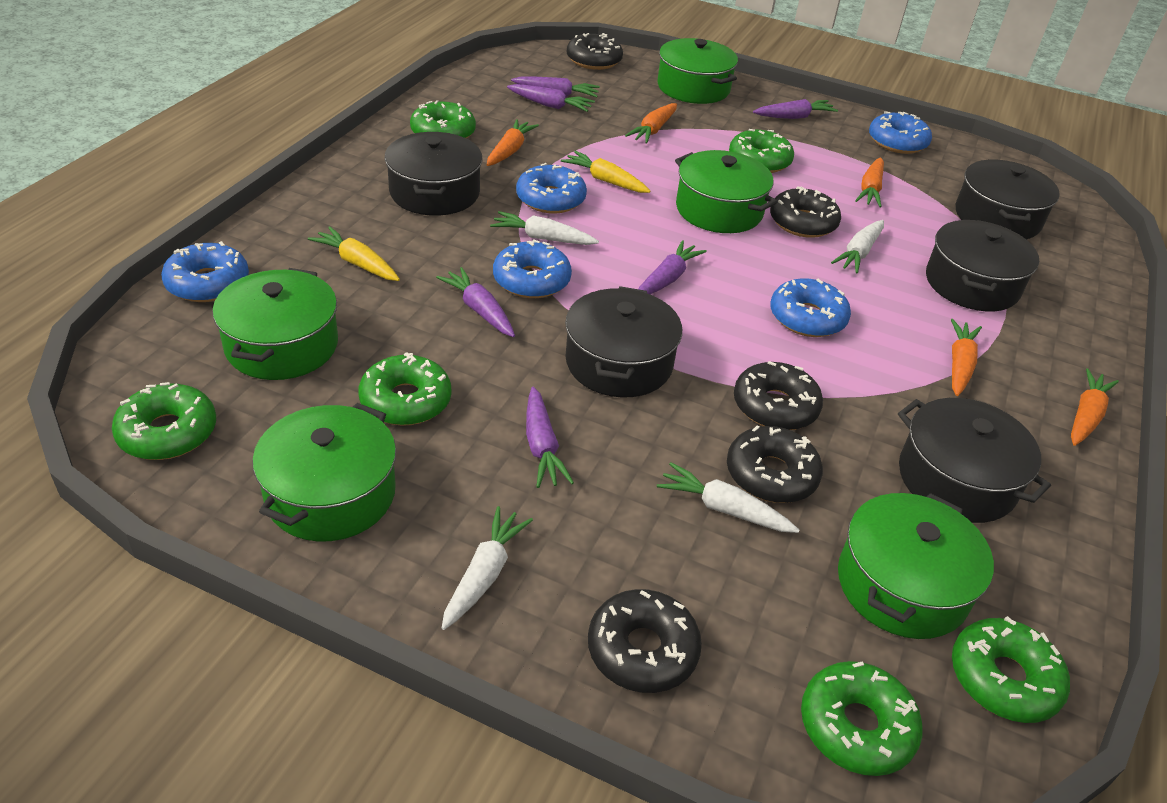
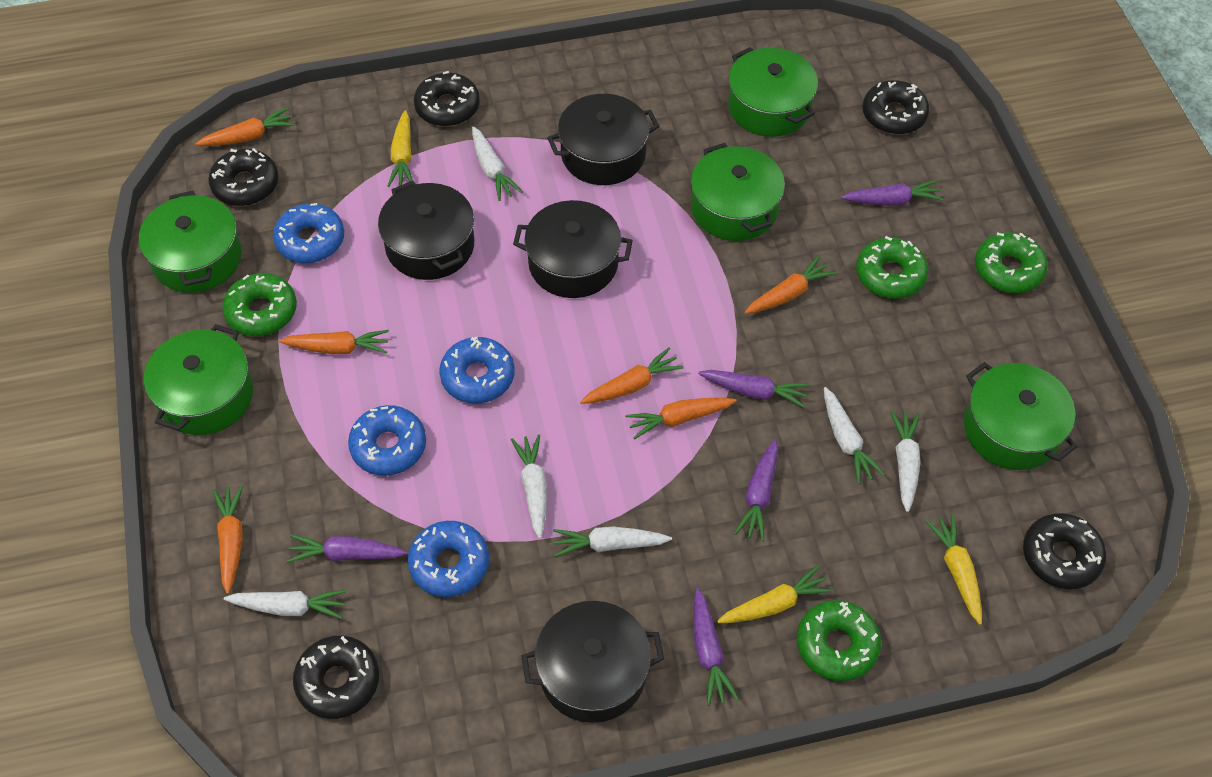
black pot: [385,132,483,216] [565,286,682,398] [898,398,1051,523] [926,220,1039,311] [956,159,1060,239] = 5 -> [378,181,474,280] [513,200,633,298] [521,601,664,723] [547,94,659,185] = 4
blue donut: [161,241,249,302] [493,239,572,298] [516,163,587,214] [770,278,851,337] [869,111,932,154] = 5 -> [273,203,344,263] [348,405,426,476] [407,521,489,597] [439,337,515,403] = 4
green donut: [112,382,216,460] [358,352,451,426] [410,100,476,139] [729,129,794,173] [801,661,923,776] [952,616,1070,723] = 6 -> [222,273,297,336] [797,600,881,681] [856,236,928,299] [975,232,1048,293] = 4
orange carrot: [487,119,539,166] [625,103,677,143] [855,157,884,208] [951,319,982,396] [1071,368,1119,446] = 5 -> [195,107,295,146] [213,485,243,594] [279,330,389,354] [580,348,684,404] [626,398,736,439] [744,255,836,314] = 6
purple carrot: [436,267,515,337] [507,84,595,112] [511,77,600,97] [526,387,574,488] [638,240,707,294] [753,99,838,119] = 6 -> [287,535,408,563] [693,588,739,706] [698,370,810,408] [734,439,778,542] [841,180,943,206] = 5
white carrot: [442,506,533,630] [490,211,599,245] [657,463,799,533] [831,220,884,273] = 4 -> [224,590,347,619] [472,126,523,201] [511,434,547,539] [553,526,672,557] [824,387,885,484] [890,411,921,512] = 6
yellow carrot: [308,226,400,281] [561,151,651,193] = 2 -> [388,110,413,187] [717,565,833,623] [925,514,982,625] = 3

